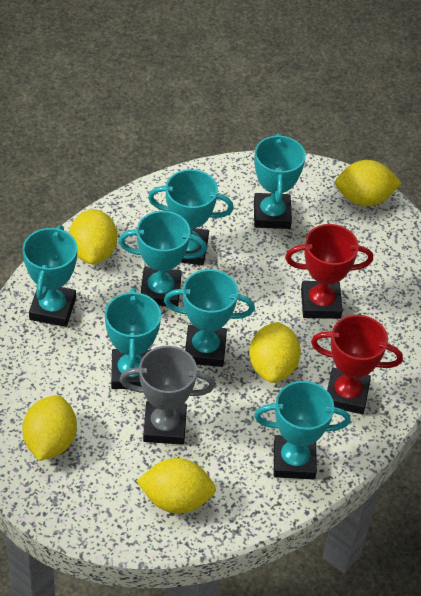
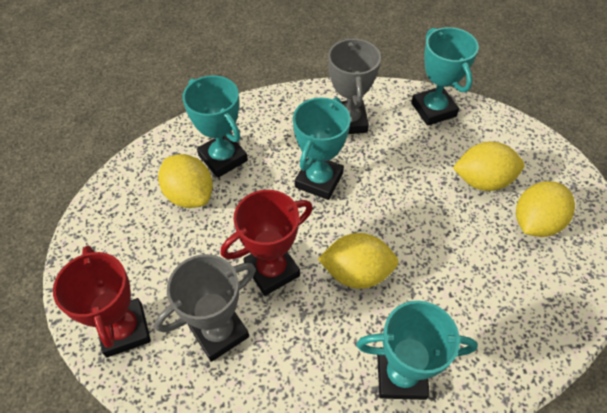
grey trophy: [120,346,215,445] = 1 -> [154,254,256,362] [328,37,381,134] = 2
turquoise trophy: [22,225,77,327] [105,288,161,389] [119,211,207,307] [148,169,234,265] [164,269,255,367] [254,133,306,229] [254,381,351,480] = 7 -> [182,75,248,178] [293,97,351,200] [356,301,478,400] [411,27,479,126] = 4
yellow lemon: [22,395,77,461] [69,209,117,264] [137,458,216,514] [249,322,301,383] [335,160,402,206] = 5 -> [158,154,213,208] [318,233,398,289] [453,141,524,191] [516,181,575,237] = 4

